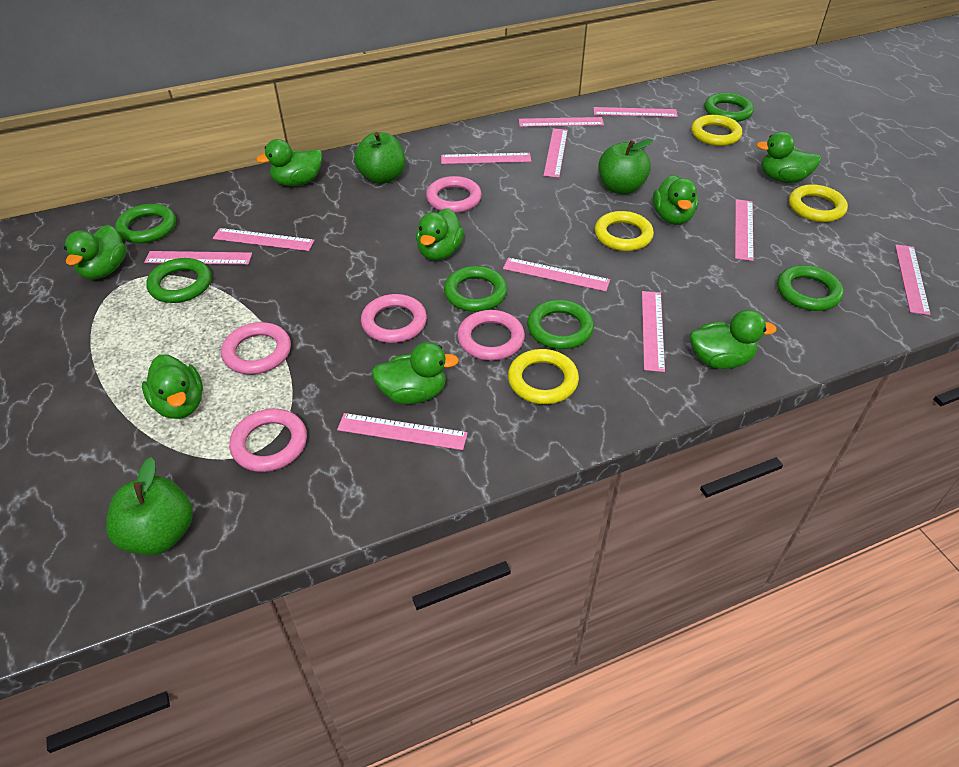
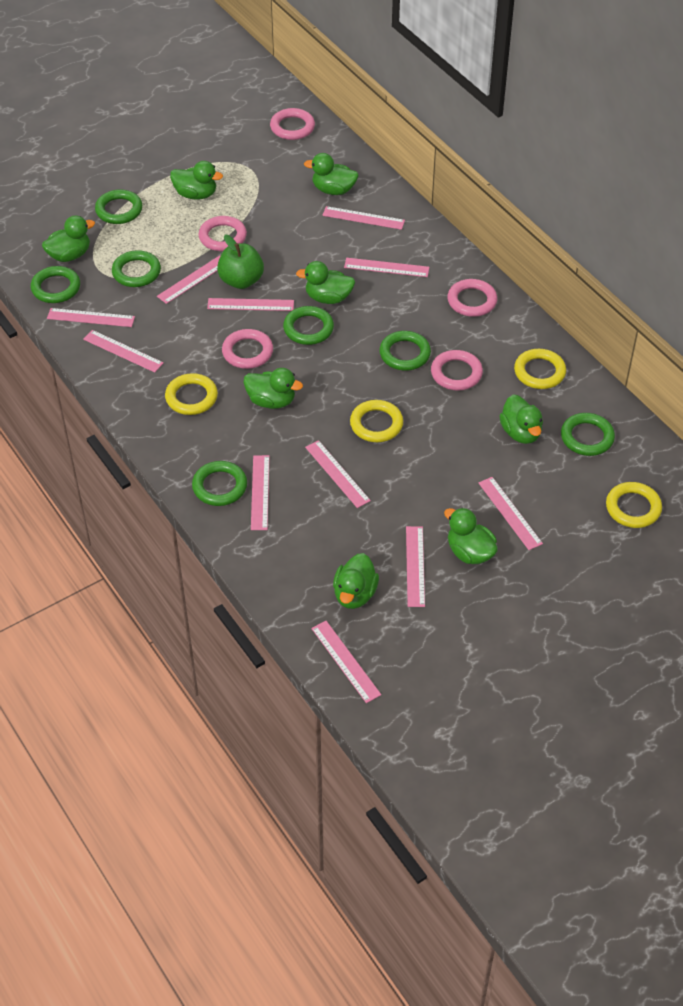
green apple: [106,457,193,555] [354,132,405,184] [598,139,653,194] = 3 -> [217,235,264,289] = 1
green ring: [115,204,176,243] [146,258,211,303] [444,266,507,312] [527,300,594,349] [705,93,754,122] [777,265,844,311] = 6 -> [31,266,80,303] [95,189,142,224] [112,250,161,287] [192,461,247,506] [283,306,334,345] [379,331,431,371] [561,413,615,456] = 7

